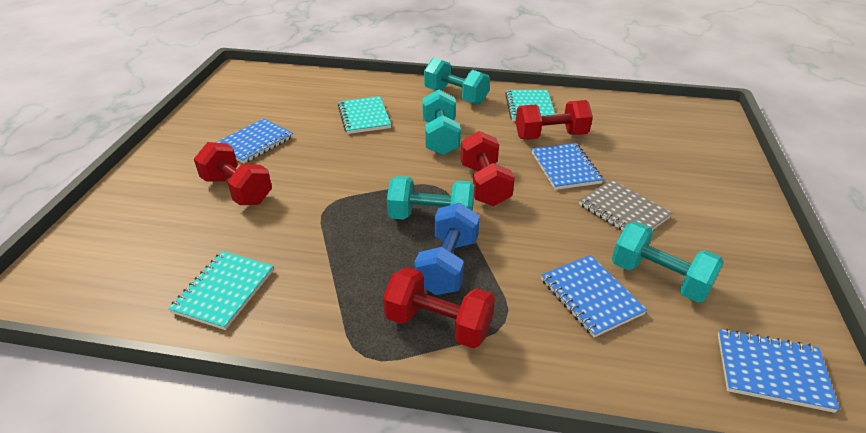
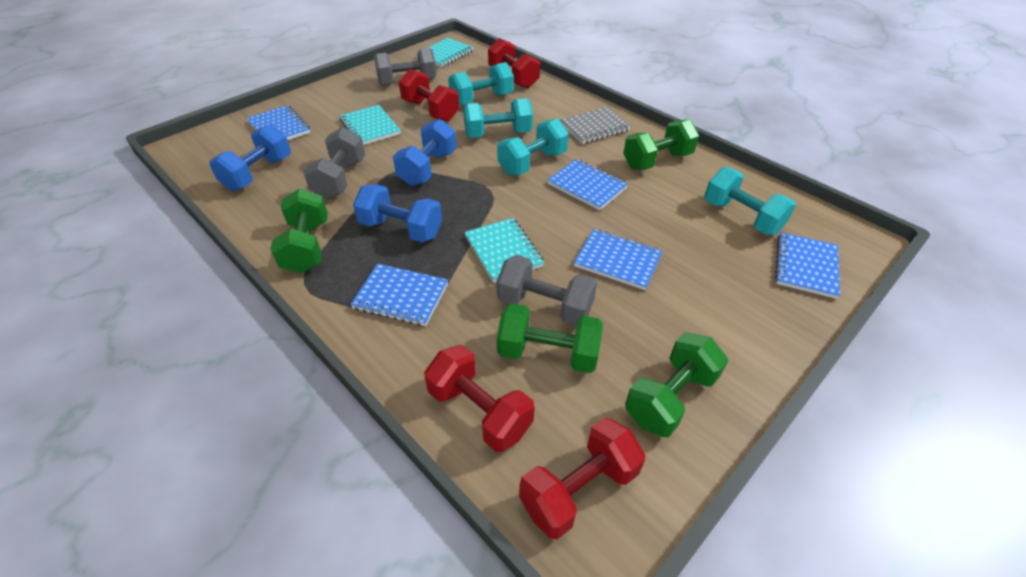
blue dumbbell: [414,203,480,295] = 1 -> [209,124,291,191] [353,184,442,242] [393,119,457,186] = 3
blue notebook: [215,118,293,164] [532,143,603,190] [541,255,647,338] [718,329,840,413] = 4 -> [247,105,310,140] [350,264,448,326] [547,159,628,210] [574,229,663,290] [775,232,840,299] = 5
green dumbbell: none = 0 -> [270,188,328,273] [497,303,603,373] [623,119,699,170] [625,332,728,437] = 4
grey dumbbell: none = 0 -> [303,127,365,199] [374,48,437,85] [497,255,597,326] = 3

